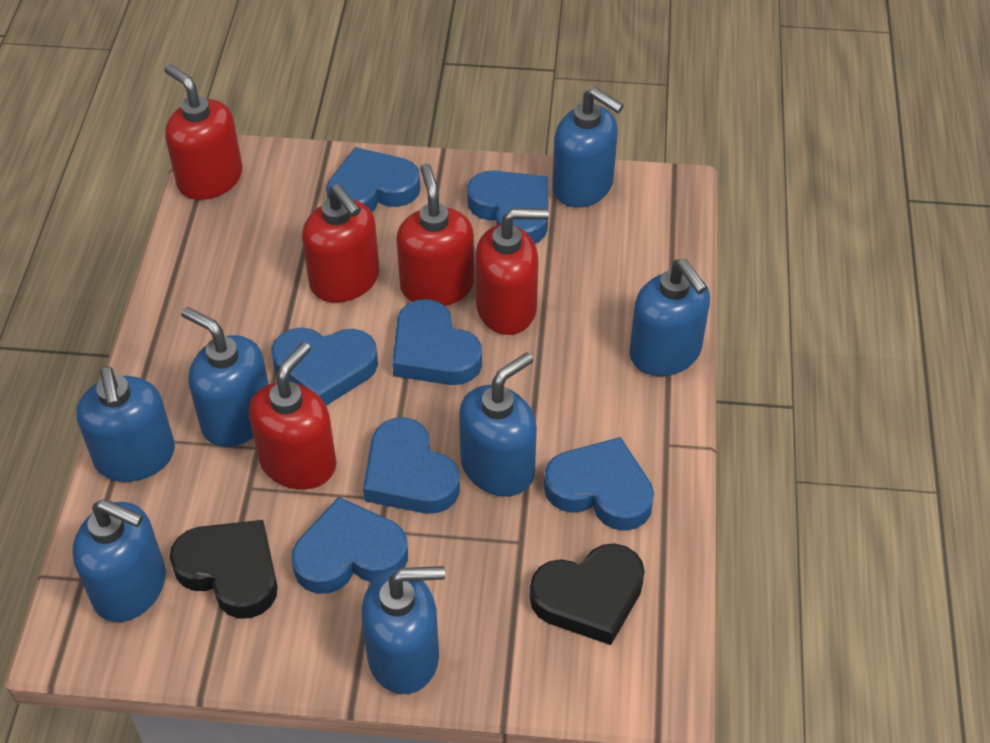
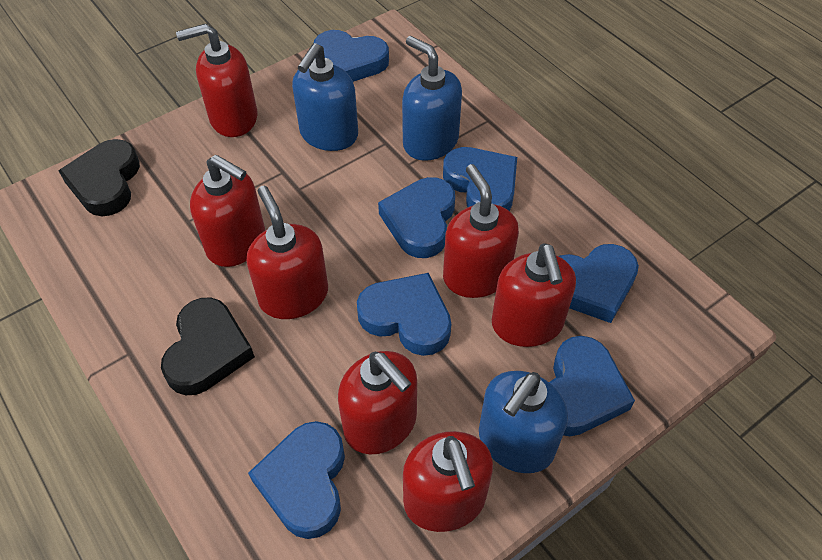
blue soap dispenser: [72,499,166,622] [76,366,175,482] [181,307,269,447] [361,566,445,694] [459,352,537,497] [552,87,624,208] [629,259,710,376] = 7 -> [292,43,358,151] [402,36,462,161] [479,371,568,473] = 3
red soap dispenser: [164,64,242,200] [249,342,337,490] [302,184,379,303] [397,164,474,306] [475,208,549,335] = 5 -> [176,24,257,137] [190,155,265,267] [247,186,328,319] [338,351,417,455] [403,431,493,532] [443,164,519,298] [492,243,576,347] = 7

